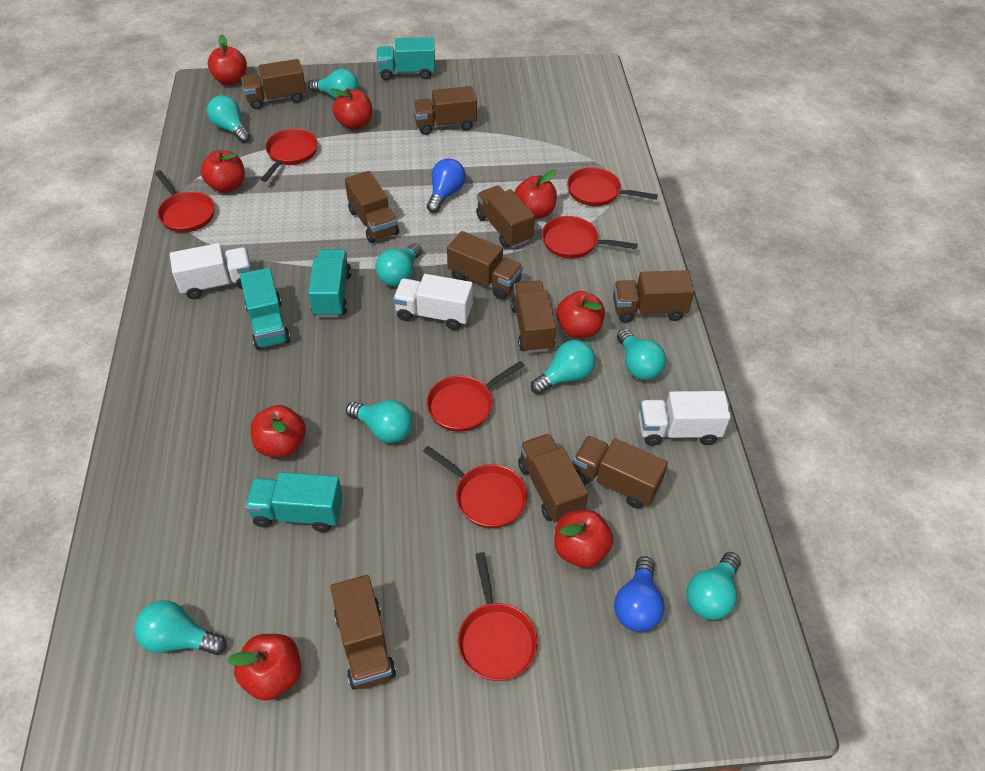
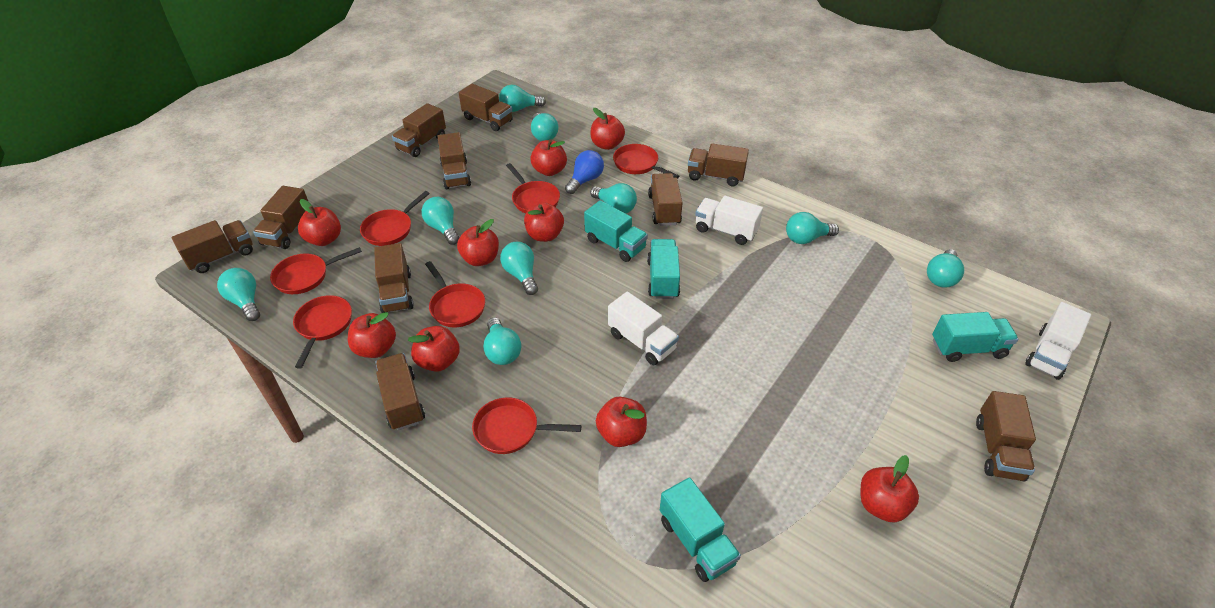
blue light bulb: [427,159,466,213] [614,556,664,632] = 2 -> [565,150,604,194] = 1
red apple: [201,150,245,193] [208,34,247,85] [227,634,301,701] [251,405,306,458] [330,88,372,130] [514,170,557,219] [554,510,613,568] [556,291,605,338] = 8 -> [298,199,341,246] [348,312,396,358] [408,326,460,372] [457,219,499,266] [524,203,564,242] [530,139,567,176] [590,108,625,150] [596,397,647,447] [861,455,919,522] = 9
turquoise light bulb: [134,600,226,655] [207,95,250,143] [309,69,359,99] [346,400,413,443] [375,243,422,286] [531,340,595,394] [617,329,666,380] [686,552,741,620] = 8 -> [217,268,260,321] [421,197,459,245] [483,317,521,365] [499,85,546,112] [500,242,538,295] [531,113,558,141] [590,183,637,214] [786,212,839,244] [927,249,964,288] = 9

